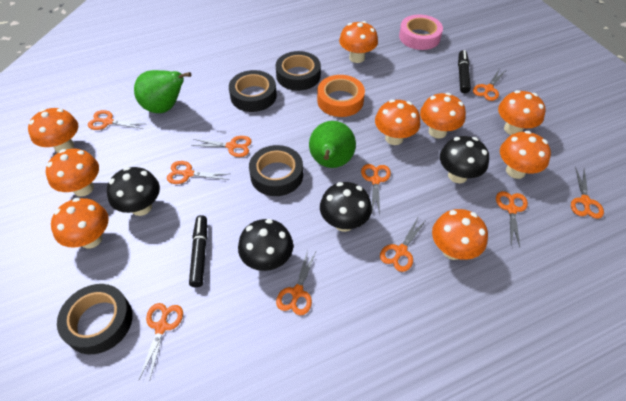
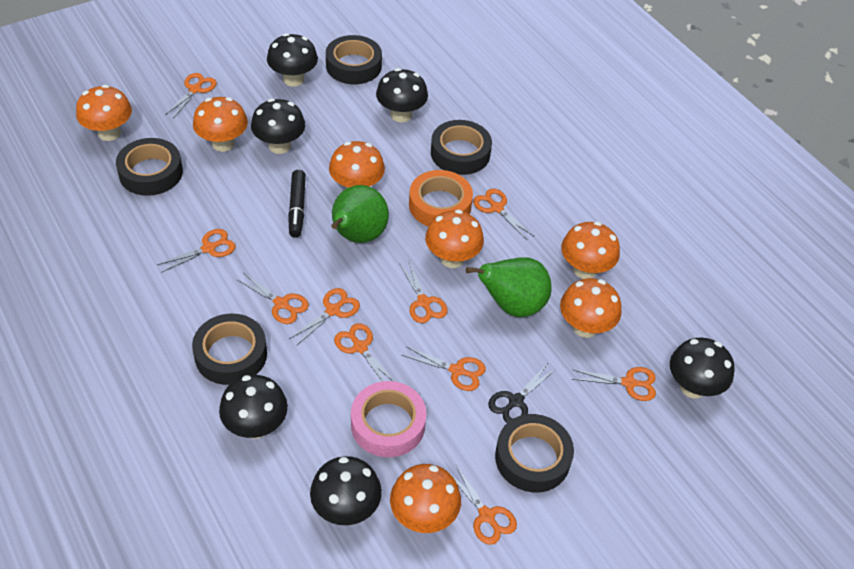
black marker: [189,215,207,287] [458,50,471,93] = 2 -> [288,170,306,238] = 1
black mushroom: [107,167,160,216] [238,219,293,271] [320,182,372,232] [440,136,489,183] = 4 -> [219,375,288,439] [251,98,305,154] [267,33,318,87] [310,456,382,525] [376,68,428,122] [670,338,735,398] = 6
black scissors: none = 0 -> [488,363,557,423] = 1
black tape: [57,284,133,354] [229,70,277,112] [249,145,303,196] [276,51,321,91] = 4 -> [116,138,183,196] [192,314,267,385] [326,35,382,84] [431,120,492,175] [495,414,574,492] = 5
orange mushroom: [28,108,78,153] [46,149,99,197] [51,198,109,249] [339,21,378,63] [375,99,420,145] [420,93,466,138] [432,209,488,260] [498,90,546,135] [500,131,551,179] = 9 -> [76,85,132,141] [193,97,248,152] [329,141,385,189] [390,464,461,533] [425,210,484,268] [560,278,622,338] [561,221,620,279] = 7

